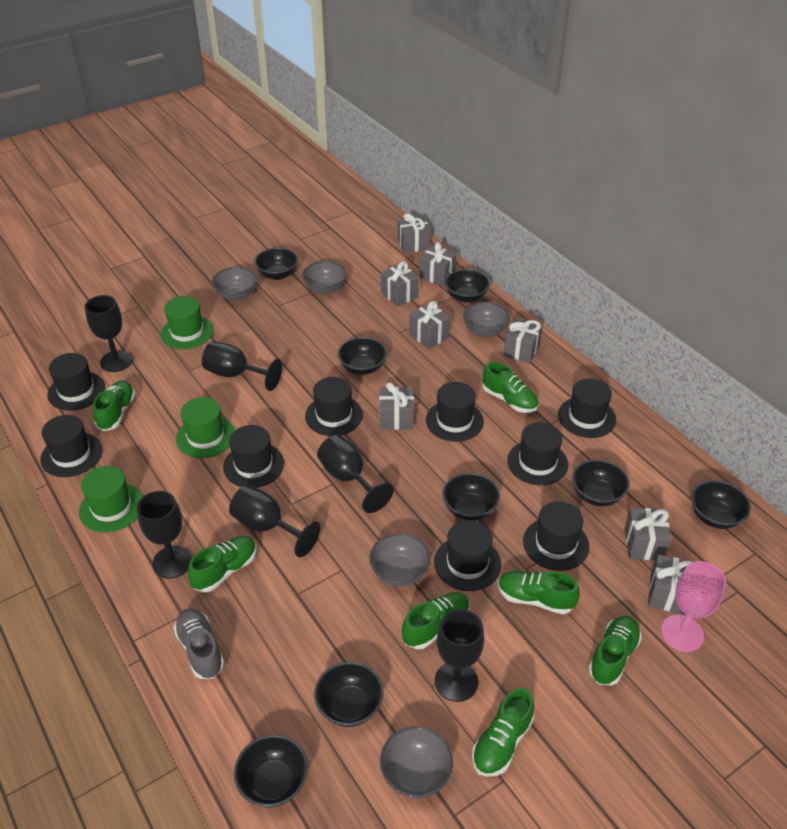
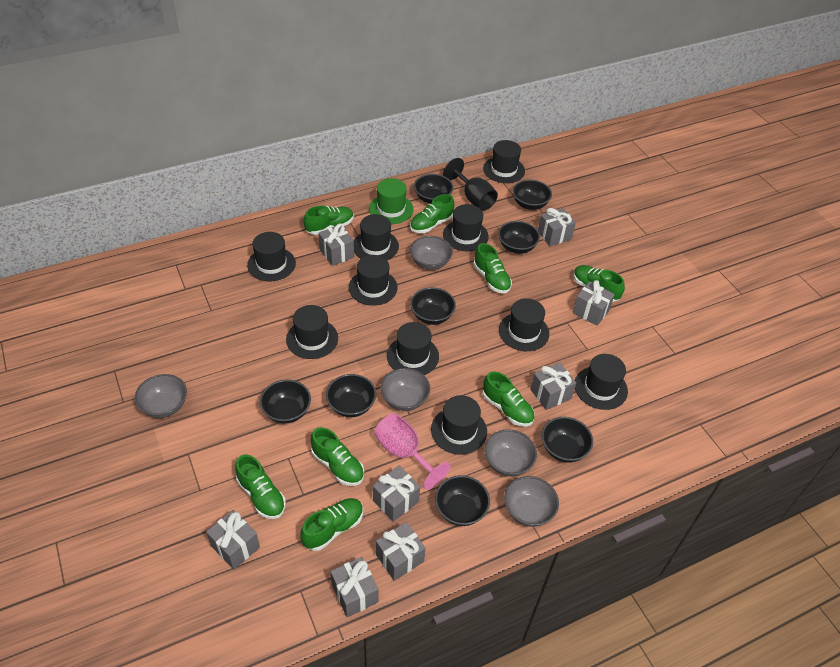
black goblet: [85,295,133,372] [137,491,192,579] [202,341,282,391] [229,485,320,557] [317,435,394,513] [435,609,484,702] = 6 -> [443,158,498,211] = 1
black hat: [40,415,102,477] [47,353,105,411] [223,425,284,488] [305,377,363,436] [426,382,484,442] [434,520,501,591] [507,422,568,485] [523,501,589,571] [558,378,616,438] = 9 -> [247,232,296,281] [286,305,338,359] [349,255,398,306] [354,214,399,260] [387,322,439,375] [431,395,487,455] [443,204,489,251] [483,140,525,183] [499,299,549,351] [575,354,628,410] = 10
green hat: [79,466,143,532] [160,296,213,349] [176,397,235,458] = 3 -> [369,178,414,224] = 1
green shoe: [93,380,136,431] [188,536,257,592] [402,592,470,649] [472,688,534,777] [483,362,538,413] [498,571,580,614] [588,616,642,686] = 7 -> [235,455,286,519] [300,498,363,551] [304,205,354,235] [311,427,364,486] [410,194,455,233] [473,243,512,293] [483,371,534,426] [573,265,625,302] = 8
grey shoe: [173,608,224,679] = 1 -> none = 0

